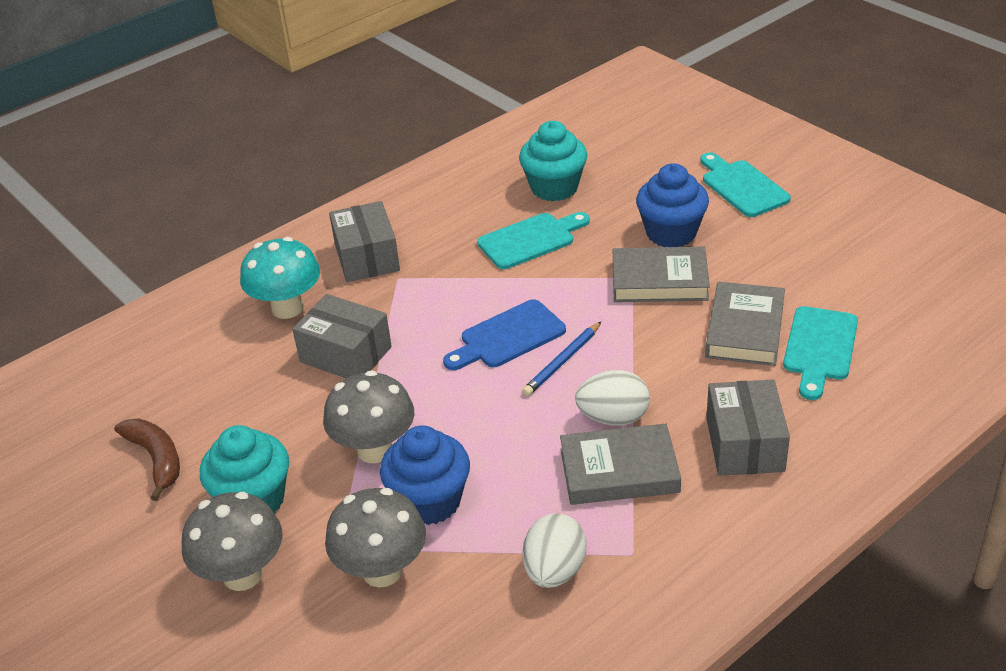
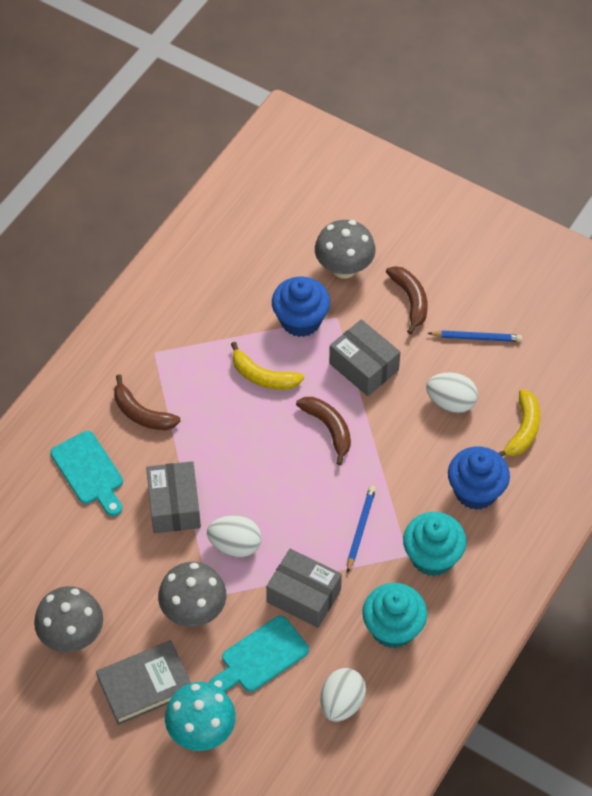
blue cutting board: [443,299,566,370] = 1 -> none = 0
blue pencil: [522,322,601,396] = 1 -> [347,486,376,573] [428,330,522,342] = 2
brown banana: [114,418,180,501] = 1 -> [114,374,181,430] [296,397,351,465] [386,266,428,334] = 3
grey book: [560,424,681,505] [613,246,710,302] [705,282,785,366] = 3 -> [96,640,191,725] = 1
turquoise cutting board: [477,212,590,269] [700,152,791,217] [783,306,858,400] = 3 -> [50,431,123,516] [209,616,309,692] = 2
white egg: [522,513,586,588] [575,370,650,426] = 2 -> [207,515,262,557] [320,668,366,722] [426,373,478,413] = 3
yellow banana: none = 0 -> [231,342,304,390] [499,389,540,456] = 2

